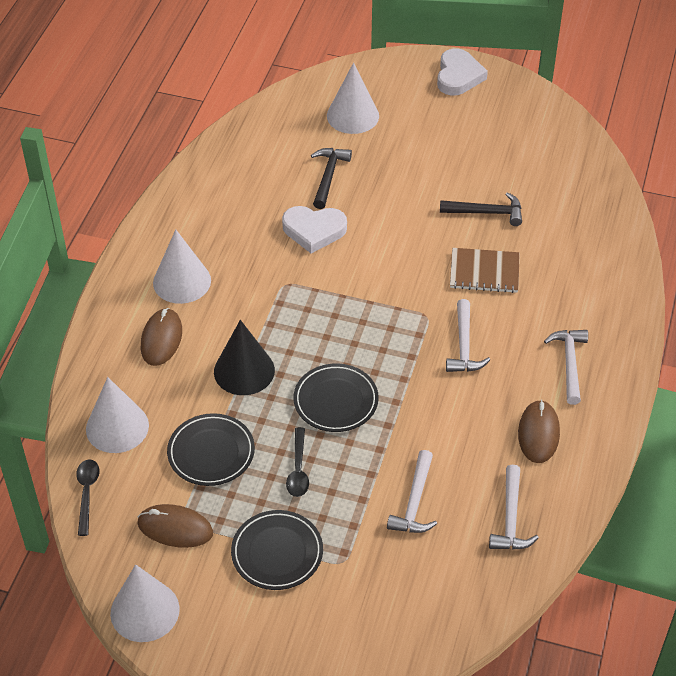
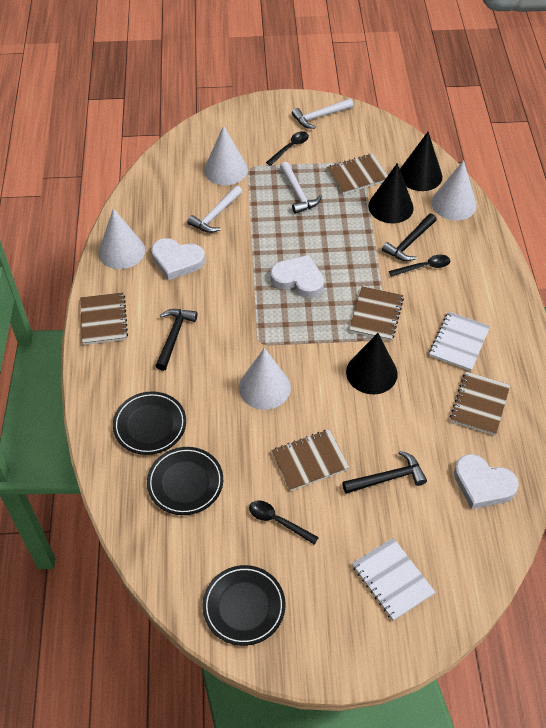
black cone: [214,320,275,395] = 1 -> [346,333,398,395] [368,163,414,223] [400,132,442,191] = 3
black hammer: [311,148,352,209] [440,192,522,226] = 2 -> [156,309,198,371] [342,451,427,494] [382,213,436,261] = 3
black spoon: [76,459,100,536] [286,427,309,497] = 2 -> [249,500,319,545] [266,131,309,166] [389,255,450,277] = 3
brown mouse: [137,504,213,548] [141,308,182,366] [518,400,560,463] = 3 -> none = 0
brown notebook: [450,248,520,293] = 1 -> [80,292,128,345] [271,429,349,491] [327,154,388,194] [349,286,404,341] [450,372,510,435] = 5
white hammer: [387,450,437,533] [446,299,490,372] [489,465,539,550] [544,330,588,405] = 4 -> [187,185,242,233] [280,162,322,214] [292,98,353,129] = 3
white heart: [282,206,347,253] [437,48,488,96] = 2 -> [151,238,205,280] [270,255,324,298] [454,454,519,509] = 3
white notebook: none = 0 -> [352,538,435,621] [429,312,490,371] = 2

